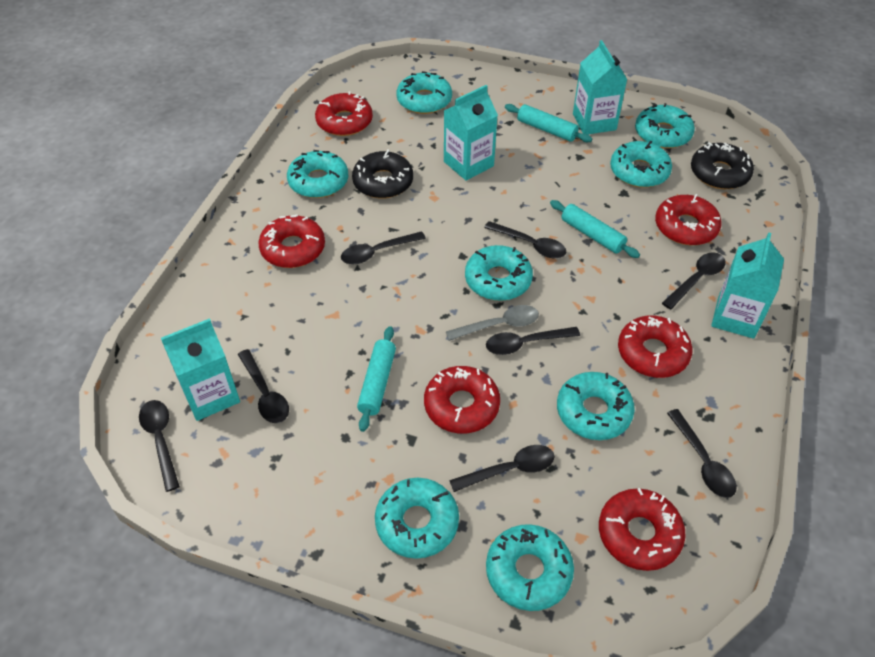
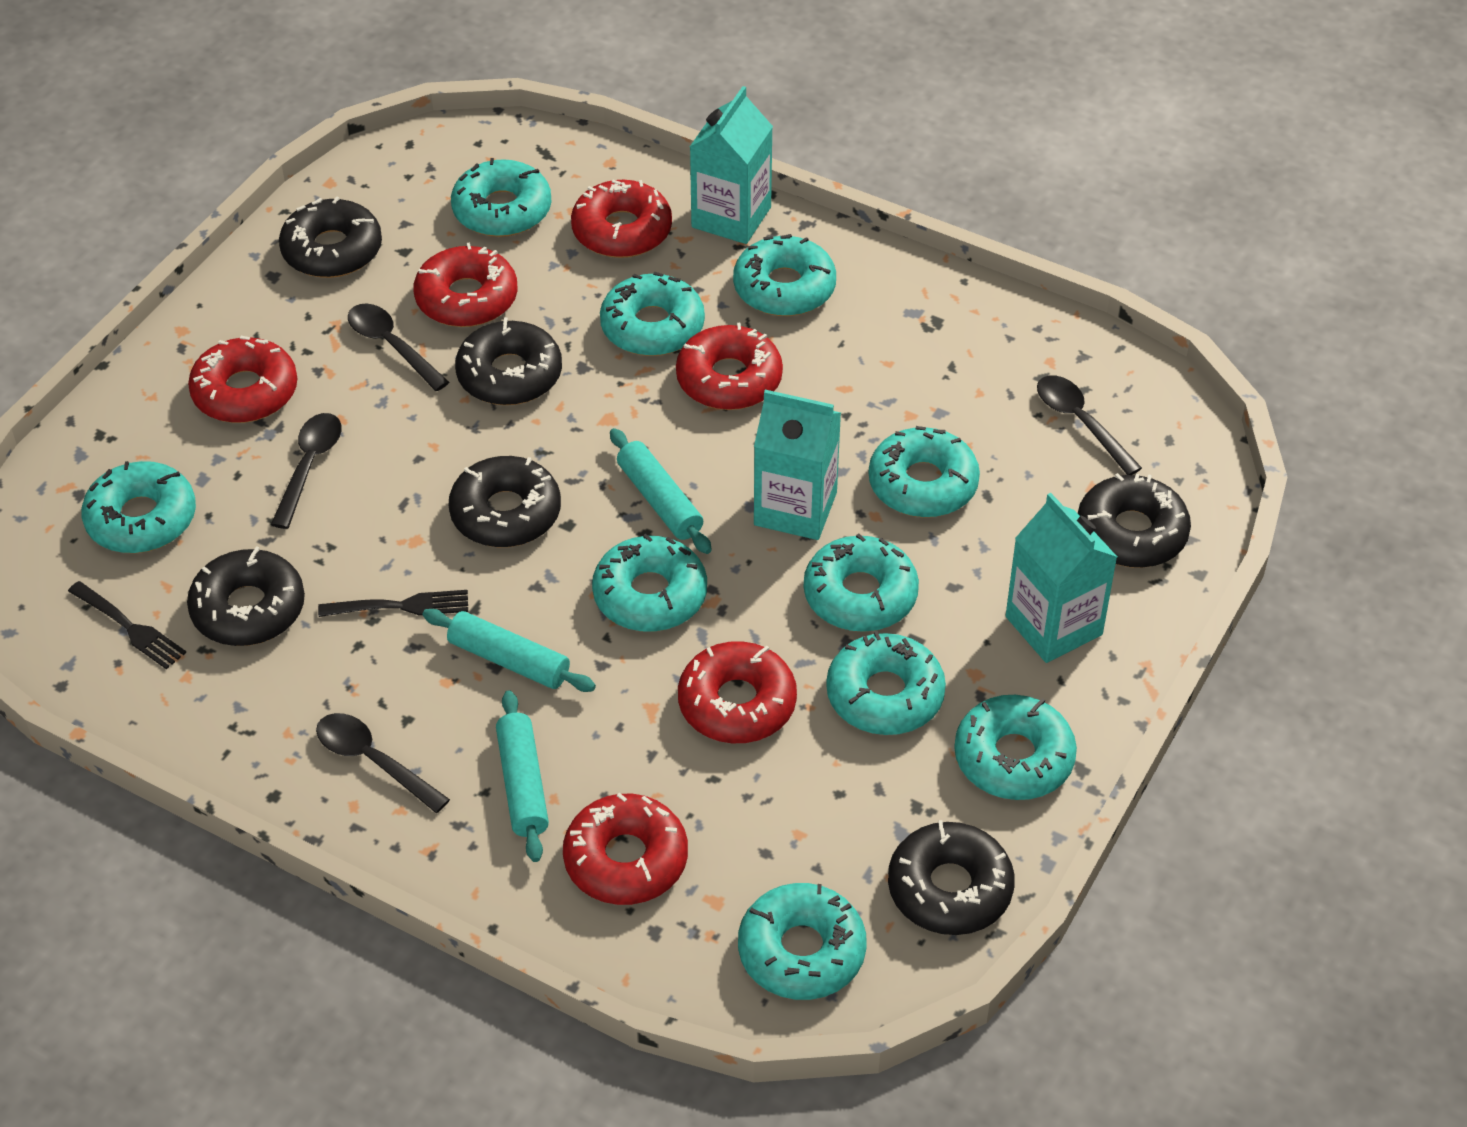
black donut: [352,149,413,199] [691,142,754,189] = 2 -> [187,546,305,646] [279,196,382,278] [449,456,561,547] [455,317,562,405] [888,820,1015,935] [1078,473,1191,568] = 6
black fork: none = 0 -> [68,581,186,669] [318,590,468,617] = 2
black spoon: [139,400,180,492] [238,349,289,423] [341,231,426,264] [449,445,554,492] [484,221,566,258] [486,327,580,355] [662,252,726,310] [667,409,737,498] = 8 -> [271,413,342,529] [316,713,450,813] [348,303,449,391] [1037,375,1142,475] = 4
grey spoon: [446,305,539,341] = 1 -> none = 0
turquoise carton: [161,318,240,421] [444,85,498,181] [573,40,628,134] [711,233,784,339] = 4 -> [690,86,773,244] [754,390,841,540] [1006,493,1117,663] = 3
turquoise donut: [287,150,348,198] [375,478,459,559] [396,71,452,114] [465,245,533,301] [486,524,574,611] [557,372,635,440] [610,141,672,188] [635,103,695,149] = 8 -> [81,461,196,553] [451,158,552,237] [592,534,707,632] [600,272,705,356] [733,234,836,316] [738,883,867,1000] [804,534,919,632] [826,631,946,735] [869,426,980,518] [954,695,1077,800] = 10

